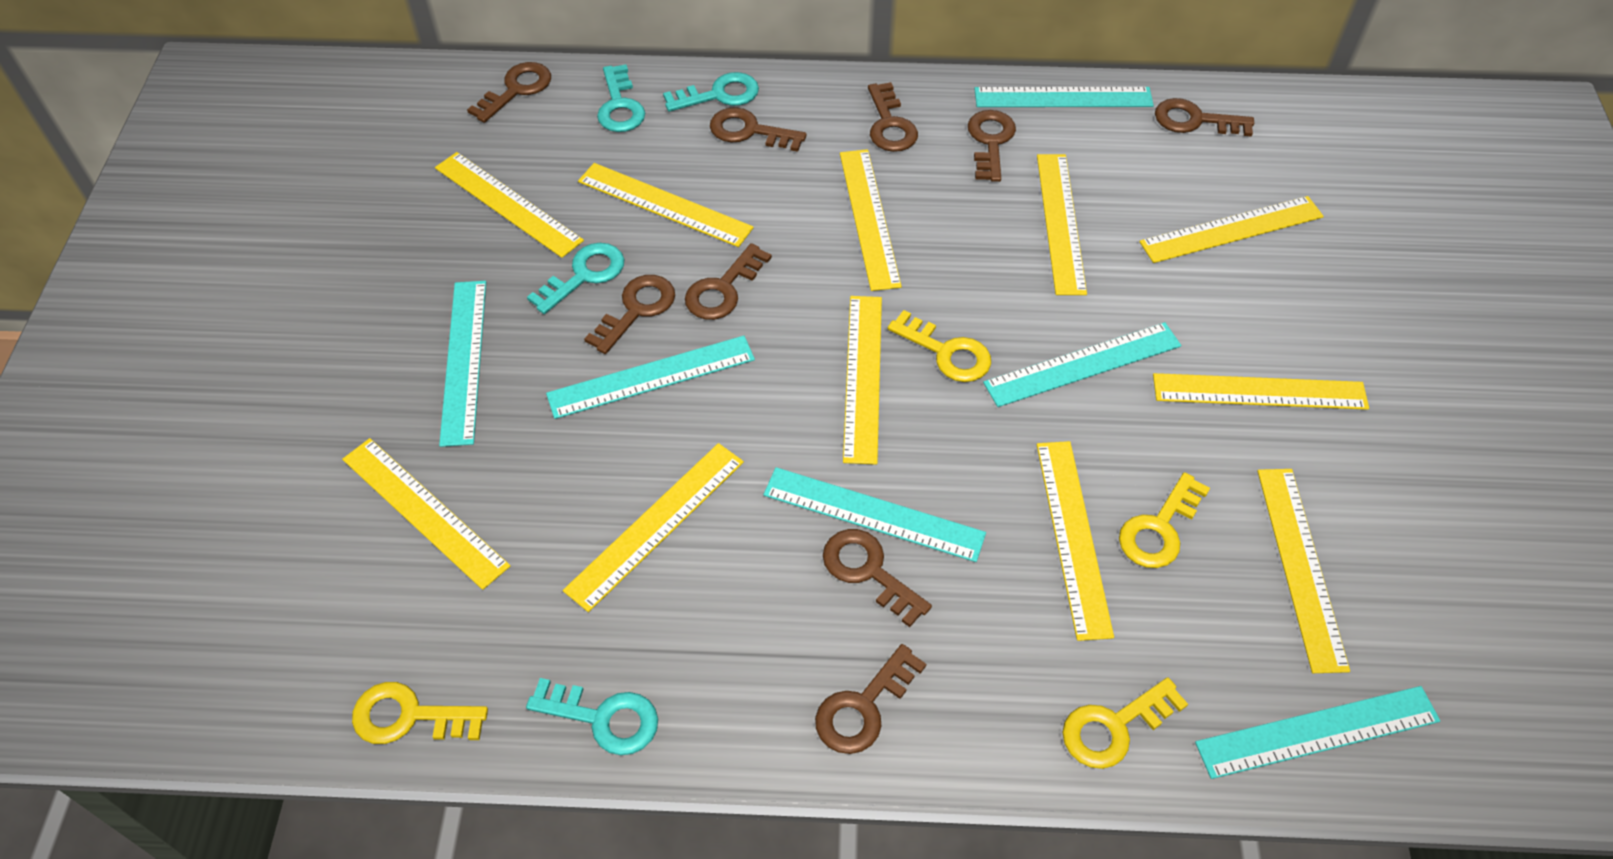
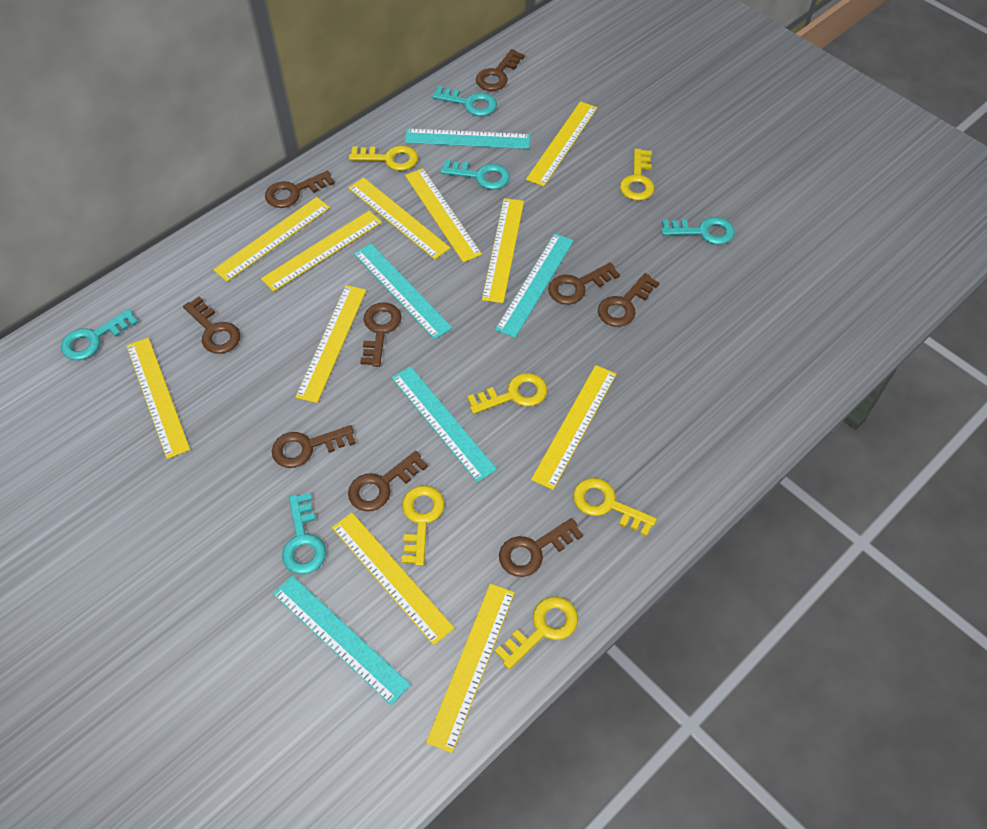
turquoise key: [526,678,658,755] [527,243,624,314] [597,64,645,132] [663,72,759,112] = 4 -> [61,309,138,360] [282,493,326,574] [432,86,497,116] [440,160,510,190] [661,217,735,245] = 5
turquoise ruler: [439,281,486,447] [546,336,755,419] [763,467,986,562] [974,87,1154,107] [983,322,1181,407] [1195,686,1440,779] = 6 -> [273,575,411,706] [354,243,452,339] [391,366,497,483] [405,129,530,149] [495,233,574,338] = 5
yellow key: [352,682,488,744] [888,310,991,382] [1062,677,1188,769] [1119,472,1210,568] = 4 -> [349,146,418,171] [402,485,445,566] [467,373,547,414] [495,597,578,670] [573,478,657,537] [620,149,654,201] = 6

